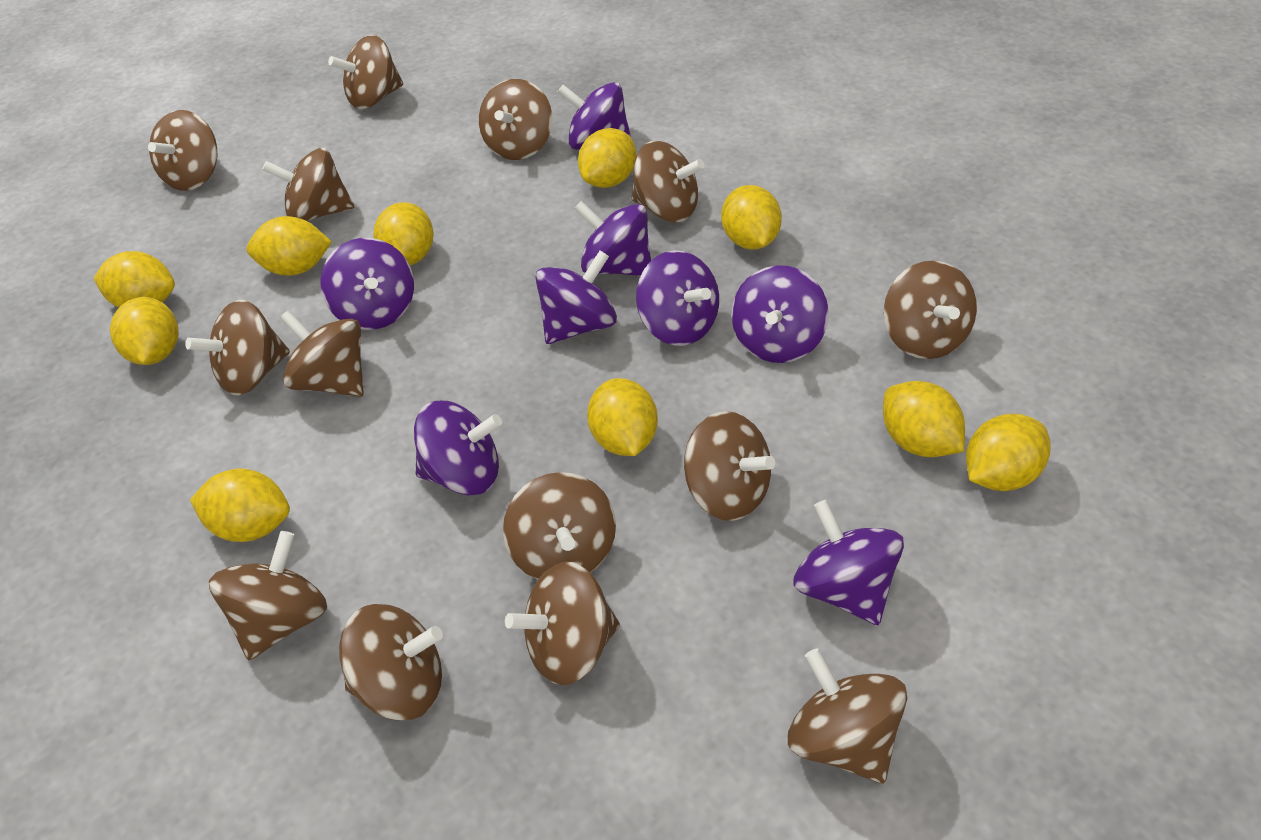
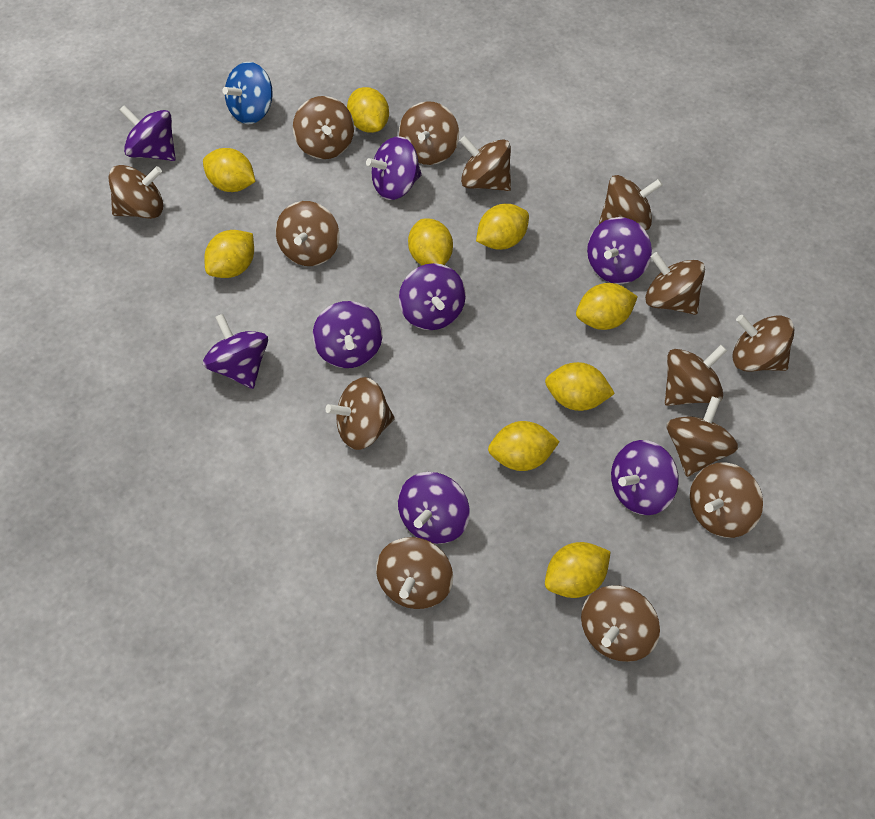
blue spinning top: none = 0 -> [222,62,273,124] = 1
yellow lemon: [94,251,175,307] [110,297,179,365] [190,469,290,542] [246,216,332,276] [373,202,434,265] [578,128,636,188] [587,378,658,456] [721,185,782,250] [883,381,965,457] [966,414,1050,491] = 10 -> [203,148,255,192] [204,230,254,278] [347,87,389,133] [408,218,453,265] [476,204,529,250] [488,421,560,471] [545,362,615,411] [545,542,611,598] [576,283,638,330] = 9

